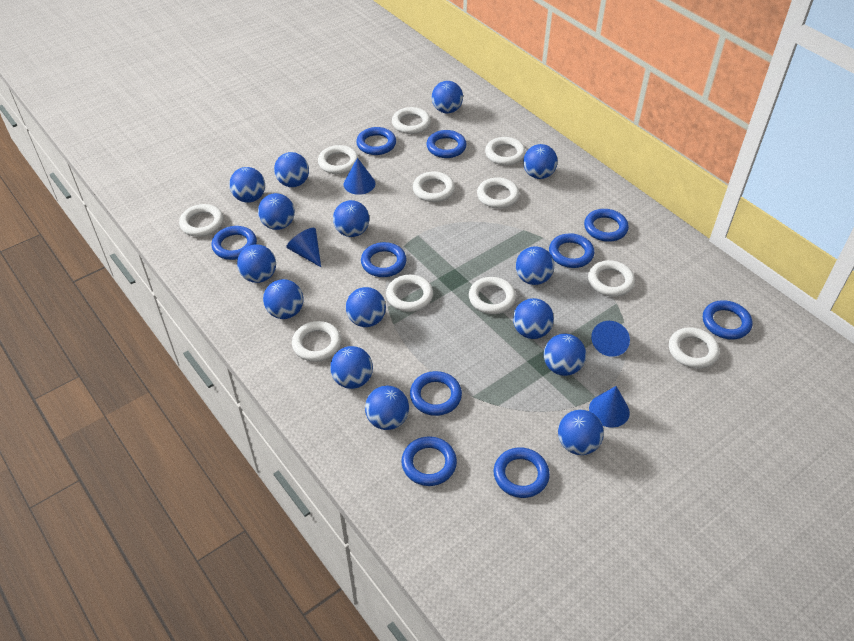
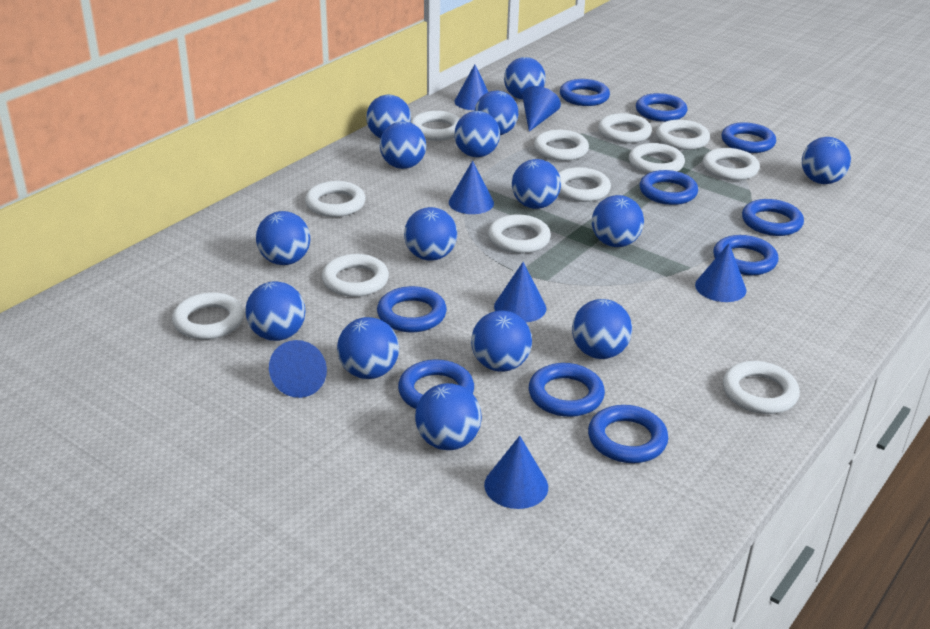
blue cone: [286,228,321,267] [344,158,375,195] [589,386,630,428] [591,321,630,357] = 4 -> [269,340,327,398] [449,161,494,214] [455,64,488,110] [484,436,548,509] [494,262,546,323] [522,86,561,132] [695,243,747,302] = 7
white ring: [179,204,224,237] [292,321,342,362] [318,145,359,174] [386,275,433,312] [392,107,431,134] [413,171,455,202] [469,277,516,314] [477,177,519,209] [485,137,526,166] [588,260,635,297] [669,327,720,369] = 11 -> [172,292,244,340] [305,181,366,217] [322,254,389,297] [411,111,460,141] [488,214,551,254] [534,129,589,161] [559,167,611,202] [598,113,652,143] [629,143,685,174] [656,120,710,150] [703,148,760,181] [723,361,800,414] = 12

